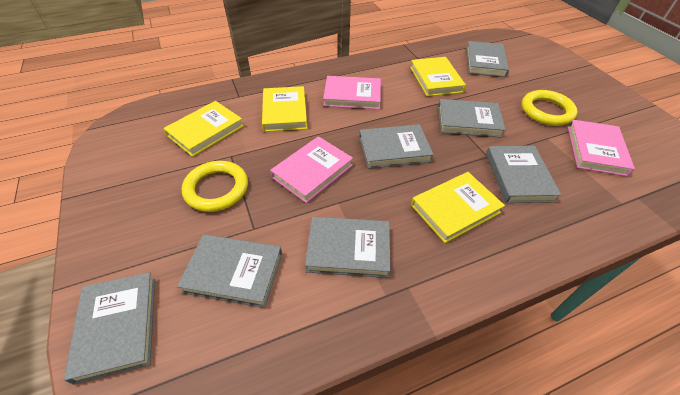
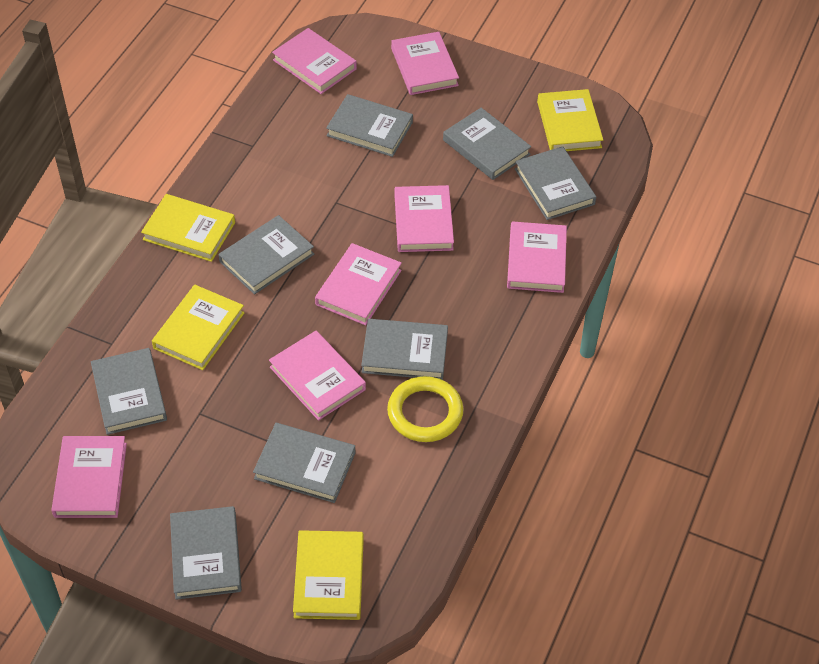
grey book: [64,272,155,385] [177,234,282,308] [305,217,391,278] [359,124,434,169] [438,99,506,138] [466,41,509,77] [486,146,561,203] = 7 -> [91,348,167,435] [170,506,242,600] [219,215,314,294] [253,423,355,503] [326,94,413,157] [361,319,448,380] [443,108,531,180] [515,146,596,220] = 8
pink book: [270,136,353,203] [323,76,381,109] [568,120,635,176] = 3 -> [51,436,127,518] [269,331,366,421] [272,28,357,94] [315,243,402,325] [391,32,459,95] [394,185,454,252] [507,221,567,293] = 7
yellow ring: [182,161,248,212] [522,90,577,126] = 2 -> [387,376,463,442] = 1

